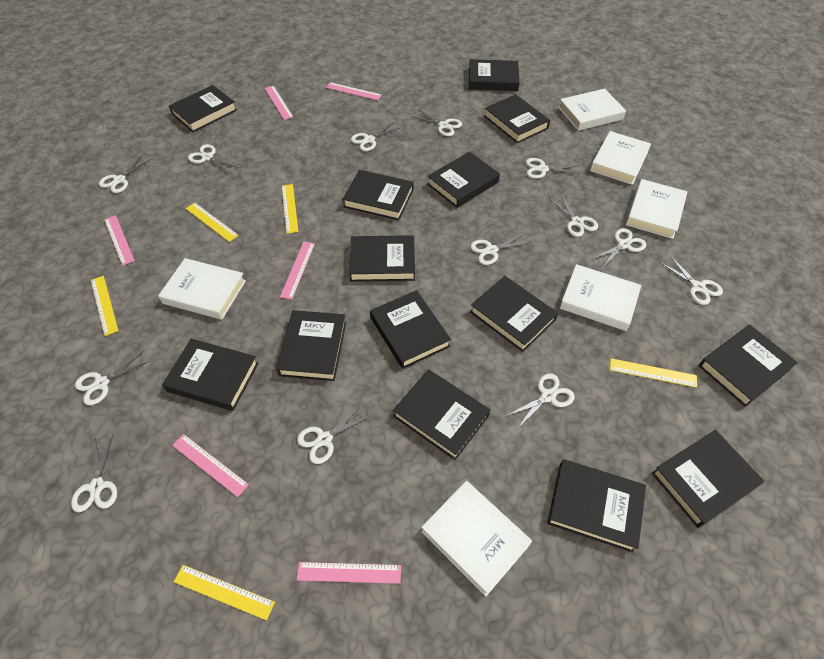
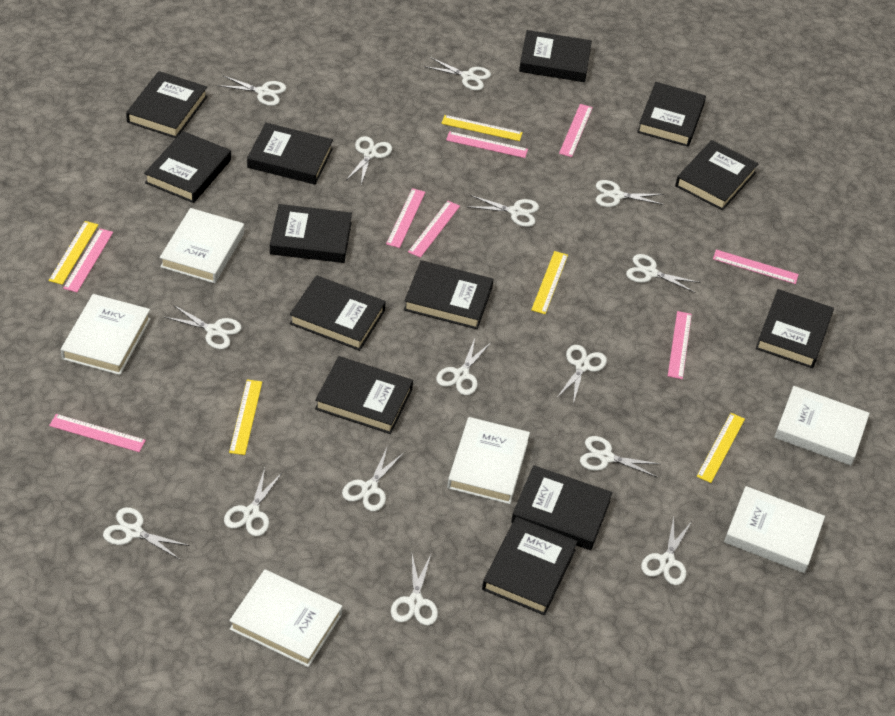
black book: [162,339,259,411] [169,85,237,132] [276,310,346,381] [343,170,413,220] [349,235,415,282] [370,290,451,369] [393,369,490,460] [427,152,500,208] [469,59,520,91] [470,276,558,352] [484,94,550,143] [547,459,646,553] [652,430,764,528] [699,325,798,407] = 14 -> [126,71,208,138] [144,131,231,203] [247,123,333,185] [270,204,352,263] [289,275,386,351] [315,356,413,434] [404,260,493,329] [482,517,578,615] [511,465,612,550] [519,30,592,82] [637,82,706,147] [675,140,759,211] [756,289,834,368] = 13
pink ruler: [104,215,135,266] [172,434,249,497] [265,86,293,120] [280,242,315,300] [297,562,401,584] [326,82,382,100] = 6 -> [49,414,146,452] [63,228,113,292] [386,188,425,248] [408,201,460,258] [446,131,528,158] [559,104,593,157] [668,311,692,379] [713,250,799,284] = 8
white scissors: [71,435,117,512] [75,351,150,405] [99,156,151,193] [188,144,238,174] [297,404,372,464] [351,122,401,151] [412,110,462,136] [470,234,532,265] [506,373,575,429] [526,158,582,179] [549,194,598,237] [591,228,646,267] [661,256,723,305] = 13 -> [103,507,190,560] [164,305,242,350] [217,75,286,106] [224,468,283,536] [342,446,404,511] [346,136,392,185] [391,554,438,626] [424,57,491,91] [436,338,491,395] [469,195,539,227] [557,345,607,404] [580,436,660,478] [596,180,665,207] [626,254,700,293] [641,517,692,585] = 15

